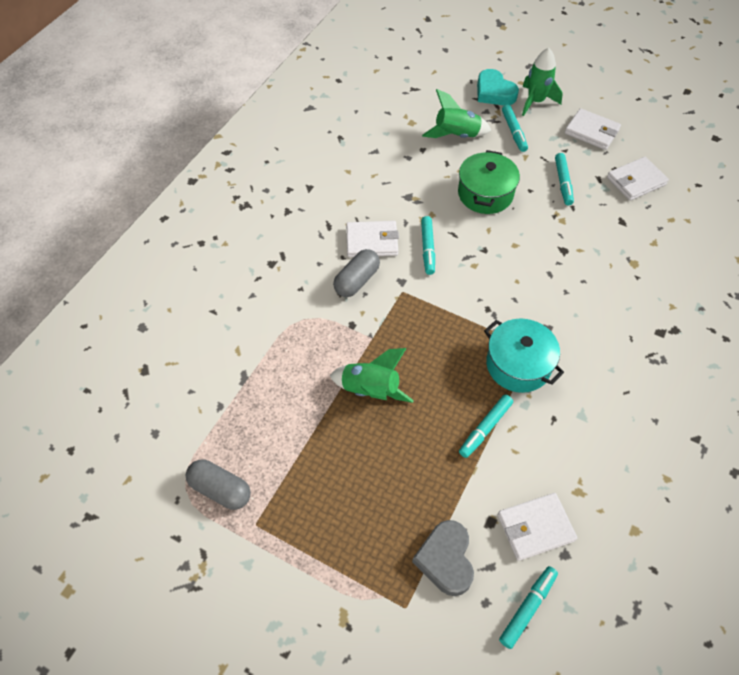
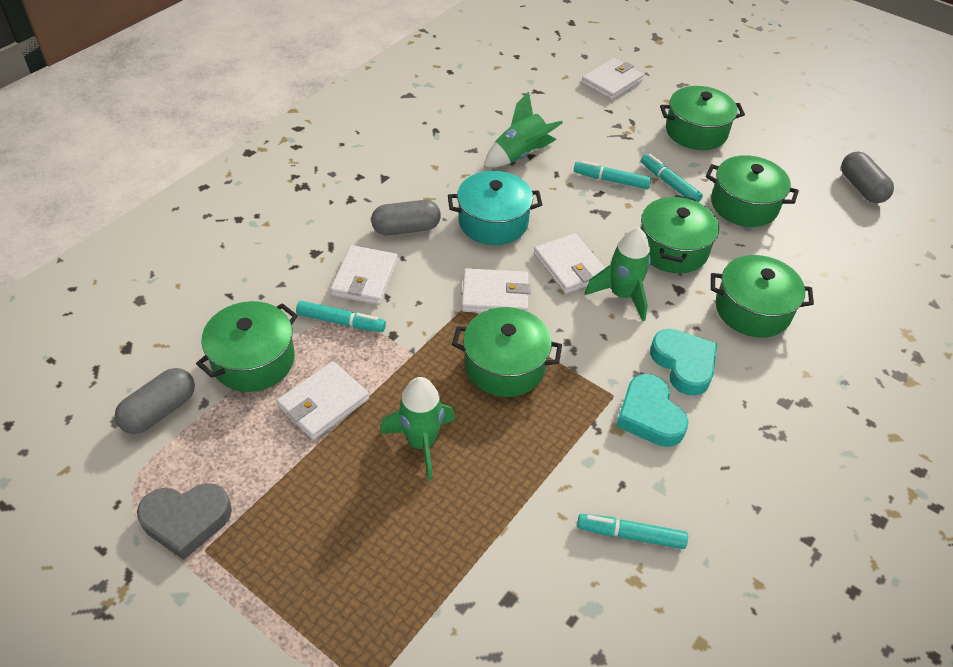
green pot: [458,150,520,214] = 1 -> [196,301,298,392] [452,307,562,397] [641,195,719,273] [660,86,745,150] [706,155,799,227] [711,255,814,338] = 6
grey capsule: [186,460,251,510] [333,249,380,297] = 2 -> [115,368,195,434] [371,200,441,235] [841,152,894,203] = 3
turquoise heart: [477,69,519,105] = 1 -> [616,374,689,447] [650,329,717,396] = 2
turquoise marker: [421,216,435,275] [459,395,513,458] [499,566,558,649] [502,104,528,152] [555,153,574,205] = 5 -> [296,301,386,332] [574,161,651,189] [577,514,688,549] [641,154,703,202] = 4
white wallet: [346,221,399,257] [498,493,577,561] [565,108,621,150] [607,157,669,201] = 4 -> [277,361,369,440] [330,245,398,305] [461,268,531,313] [534,233,605,294] [581,58,644,100] = 5

